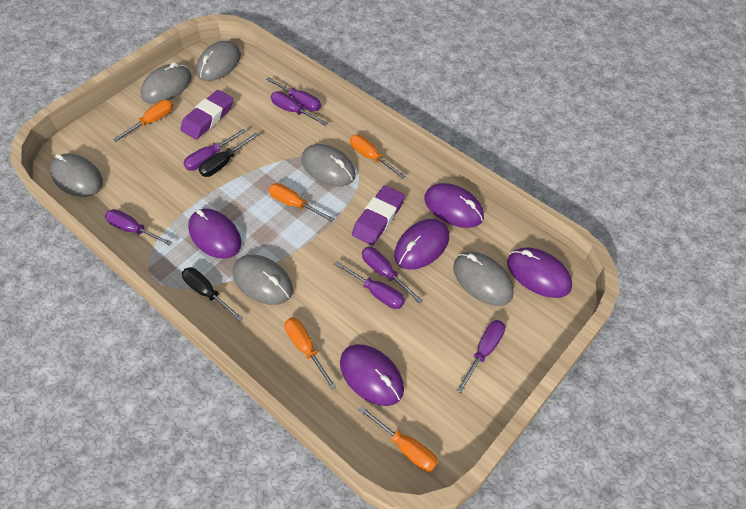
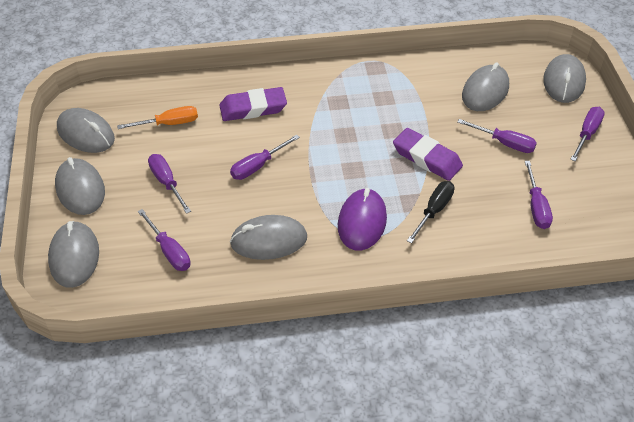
black screwdriver: [182,267,243,321] [199,133,259,177] = 2 -> [407,181,455,243] = 1
orange screwdriver: [113,100,173,142] [269,183,335,222] [285,318,337,390] [350,135,405,179] [359,406,438,472] = 5 -> [117,106,198,129] = 1
purple mouse: [188,208,241,259] [340,344,404,406] [394,219,449,270] [424,183,484,228] [507,248,572,298] = 5 -> [338,188,387,250] = 1
purple screwdriver: [105,209,172,246] [183,129,246,171] [266,77,321,111] [271,91,328,126] [334,261,405,309] [362,247,423,304] [456,320,505,393] = 7 -> [138,209,191,271] [148,154,191,214] [230,135,300,180] [458,119,537,153] [525,161,553,229] [570,107,605,161] = 6

